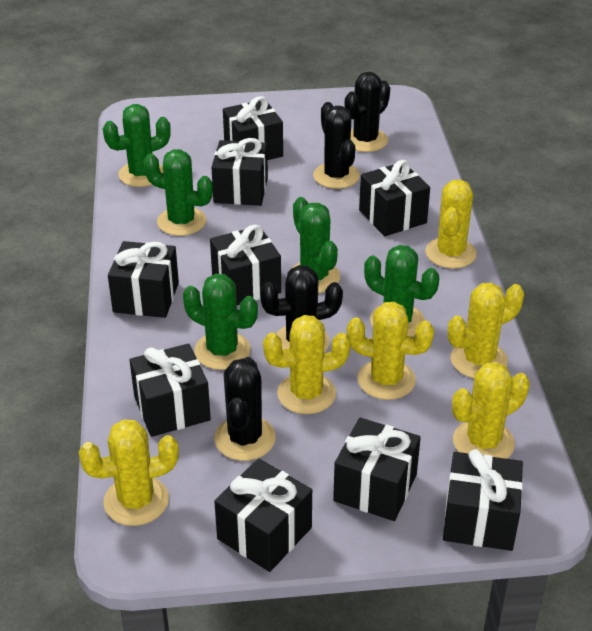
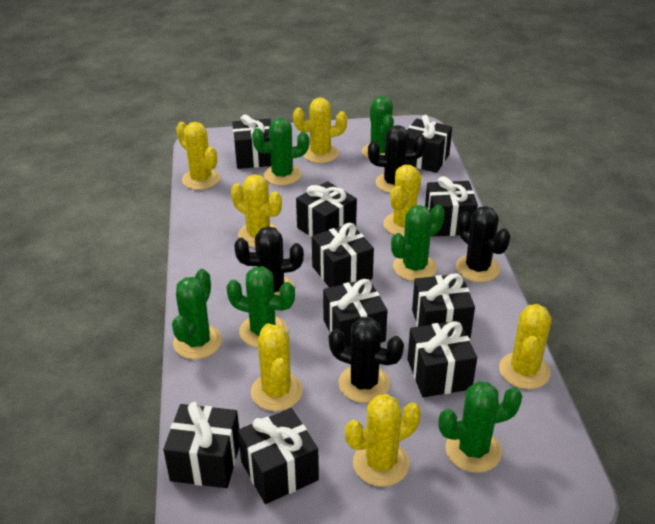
black gift: [108,241,179,318] [130,344,211,437] [210,225,281,305] [211,138,268,206] [214,459,312,572] [223,96,283,160] [333,418,421,521] [359,160,430,236] [443,449,523,551] = 9 -> [163,402,240,488] [232,114,271,169] [238,408,319,504] [296,181,357,238] [312,223,374,287] [323,279,388,348] [407,115,452,173] [408,321,477,397] [412,273,475,338] [425,176,478,236] = 10
green cactus: [103,104,171,187] [143,149,213,236] [183,274,258,370] [292,197,340,293] [364,245,439,337] = 5 -> [172,269,222,359] [226,266,295,347] [252,118,309,186] [362,96,394,159] [391,205,445,281] [438,381,522,473] = 6
yellow cactus: [79,419,179,526] [263,315,351,414] [347,302,434,400] [425,180,477,269] [448,283,524,378] [452,362,530,459] = 6 -> [176,122,220,190] [231,174,282,247] [251,323,303,411] [293,98,347,163] [345,394,421,487] [383,165,421,237] [499,304,552,389] = 7

